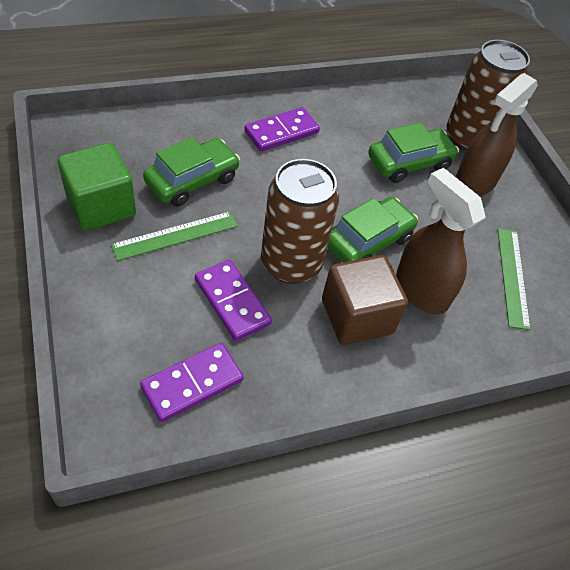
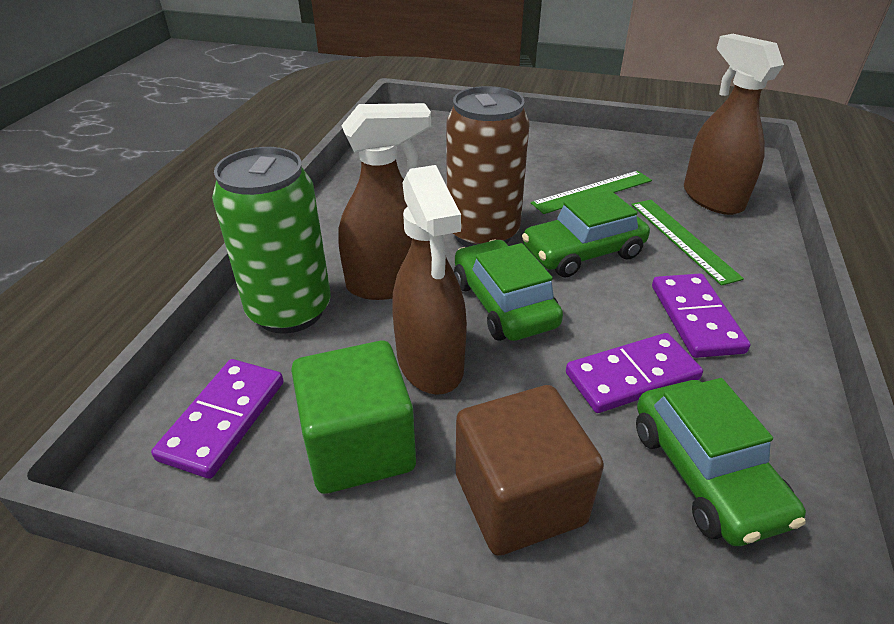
brown can: [261,159,339,284] [447,40,530,151] = 2 -> [447,86,530,247] = 1
brown spray bottle: [396,168,486,314] [456,73,538,196] = 2 -> [338,103,431,300] [392,165,467,395] [684,34,784,215] = 3
green can: none = 0 -> [212,147,331,334] = 1

